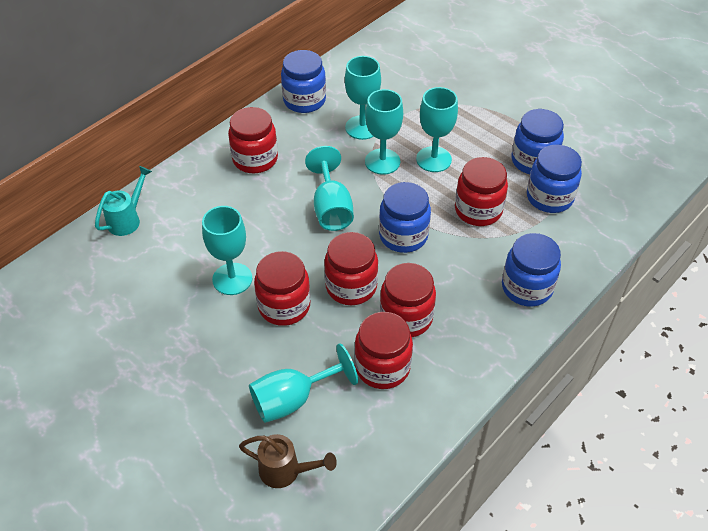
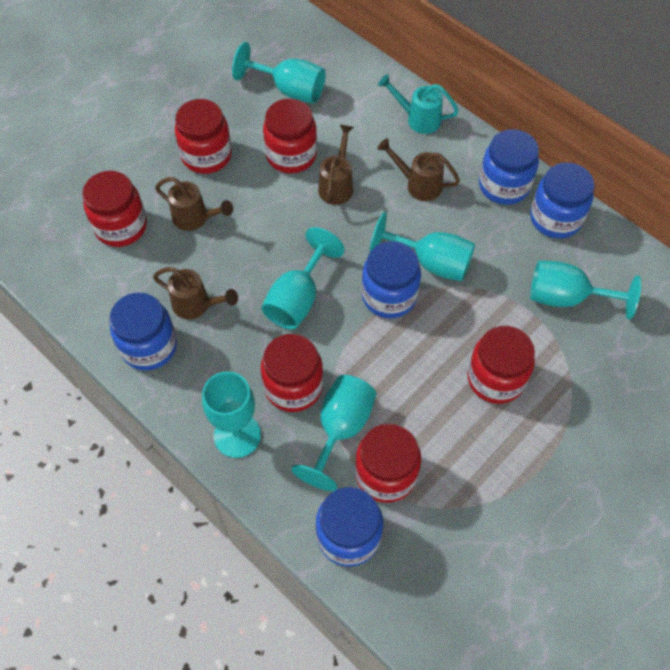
brown watering can: [239,434,337,488] = 1 -> [153,267,238,319] [155,177,233,231] [318,125,354,205] [377,138,460,201] = 4

